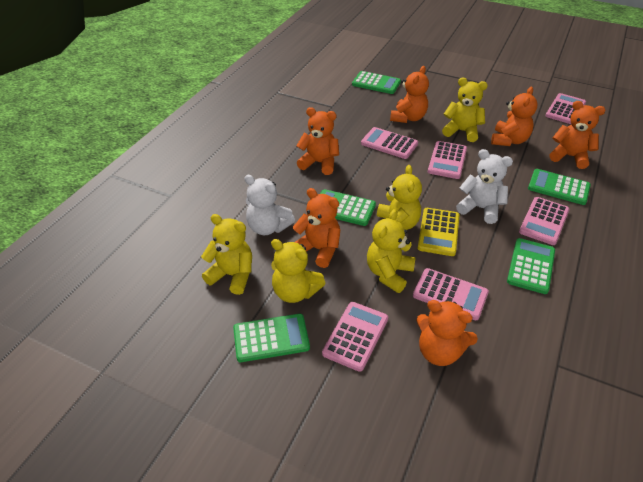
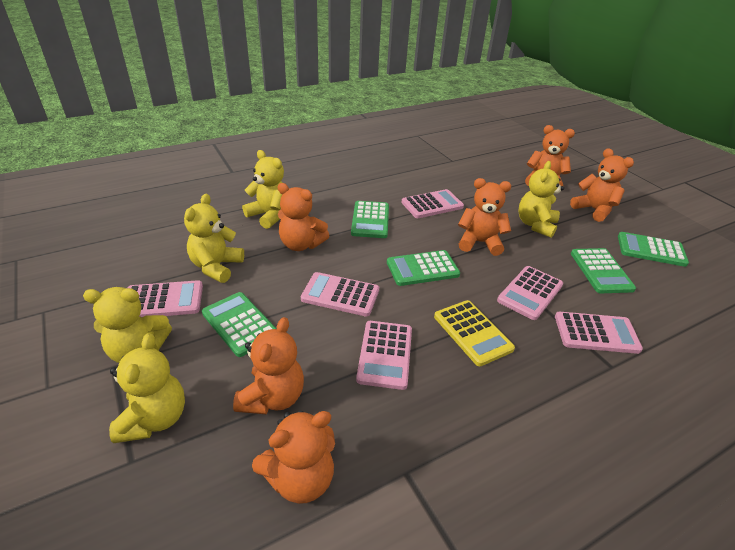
white teddy bear: [244,175,295,235] [456,149,513,224] = 2 -> none = 0

